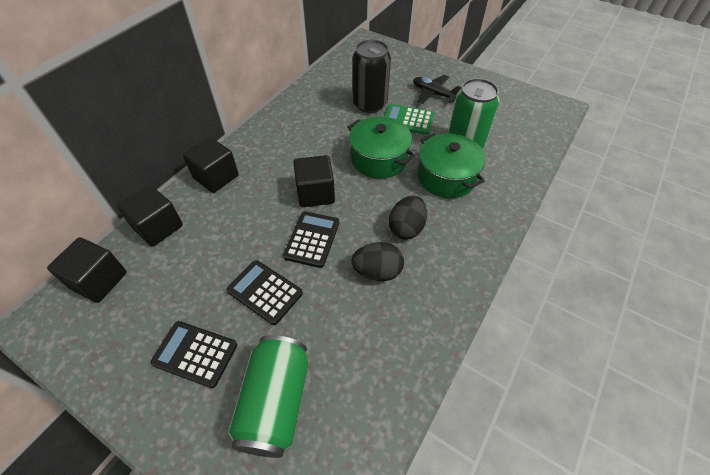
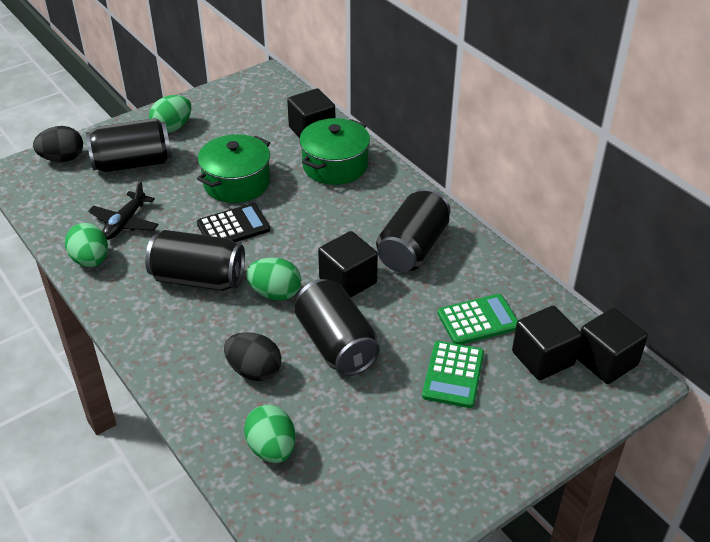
black calculator: [150,321,237,388] [226,260,303,325] [283,211,339,268] = 3 -> [197,203,270,242] = 1
black can: [353,40,391,113] = 1 -> [86,118,172,172] [145,230,245,291] [295,279,380,376] [376,188,450,272] = 4
green calculator: [384,104,434,135] = 1 -> [422,341,484,408] [438,294,518,345] = 2
green can: [228,335,309,458] [448,78,499,149] = 2 -> none = 0
green egg: none = 0 -> [65,223,108,267] [149,95,192,133] [244,405,295,463] [246,258,301,301] = 4

